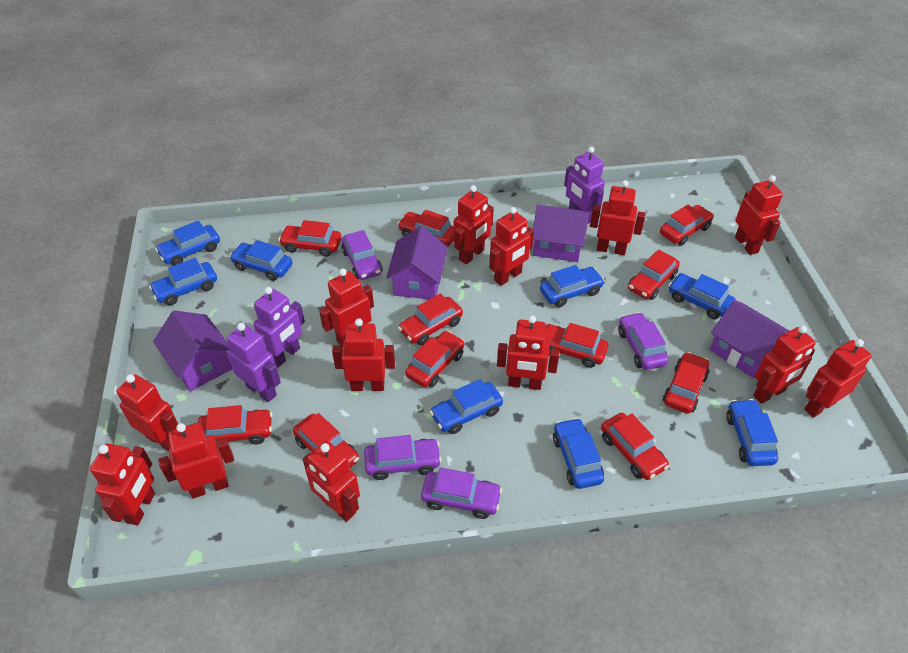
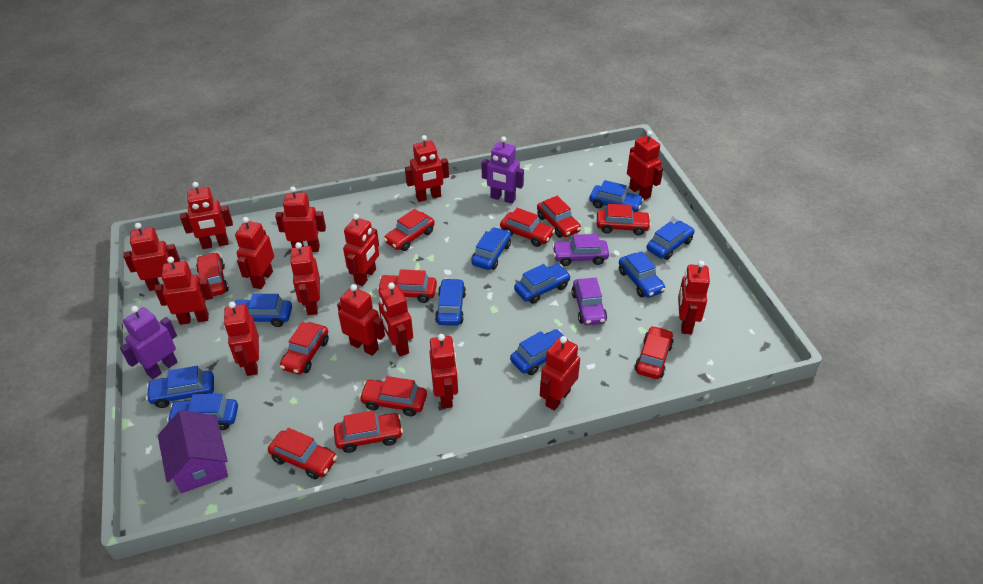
blue car: [149,258,217,305] [155,220,220,266] [229,240,293,281] [430,379,503,434] [540,265,605,307] [553,418,604,489] [668,273,736,319] [726,399,778,466] = 8 -> [146,366,214,408] [167,393,238,430] [235,294,292,327] [435,278,466,326] [471,227,511,270] [510,329,571,375] [514,264,571,304] [589,180,644,212] [619,251,665,298] [647,221,695,260] = 10
purple car: [341,230,382,280] [364,435,442,480] [421,468,502,519] [618,312,669,370] = 4 -> [552,234,609,266] [571,278,607,325] = 2
purple house: [153,310,232,391] [386,226,448,299] [533,205,589,262] [710,300,789,378] = 4 -> [158,410,228,493] = 1
purple robot: [227,323,281,402] [253,287,305,368] [564,147,605,224] = 3 -> [120,306,178,379] [481,136,524,204] = 2
red robot: [90,443,155,525] [116,374,178,451] [158,423,234,498] [303,441,360,522] [319,269,374,348] [332,318,395,391] [454,185,494,264] [489,207,534,286] [497,316,560,390] [590,180,646,255] [735,175,783,255] [753,325,816,404] [804,339,872,417] = 13 -> [123,223,180,291] [155,257,213,325] [180,182,233,249] [224,302,259,376] [235,217,274,289] [275,186,326,252] [290,242,320,315] [337,284,385,356] [343,214,379,286] [379,283,413,357] [405,135,449,202] [429,334,458,409] [540,336,580,411] [627,131,663,200] [678,261,710,334] = 15

